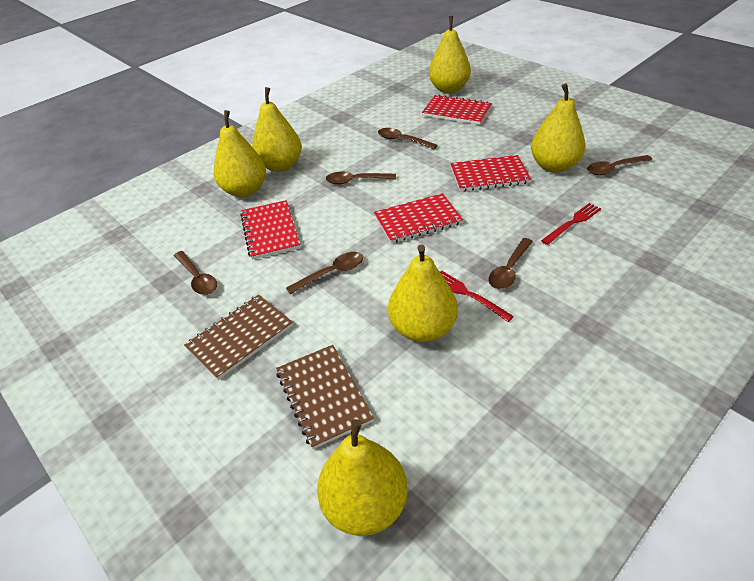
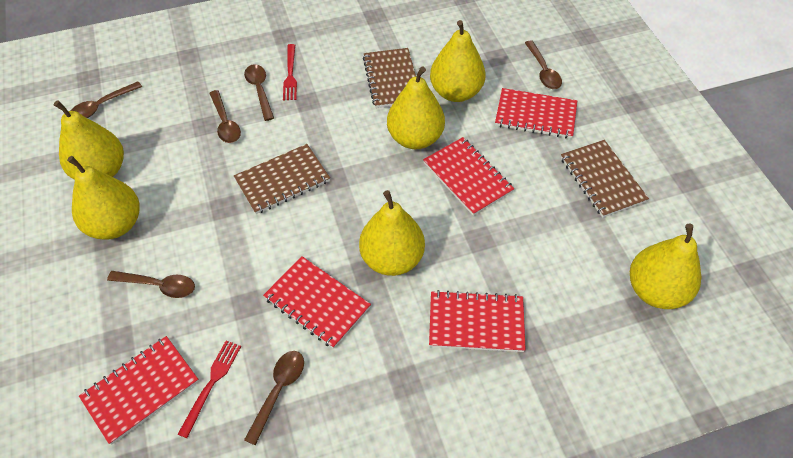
brown notebook: [184,295,293,380] [276,345,374,449] = 2 -> [234,144,330,214] [363,48,416,108] [561,140,649,218] = 3
red notebook: [240,200,300,260] [374,193,463,244] [422,94,492,125] [450,155,531,192] = 4 -> [79,336,199,445] [263,256,371,349] [423,137,514,216] [429,290,526,352] [495,88,577,139] = 5

